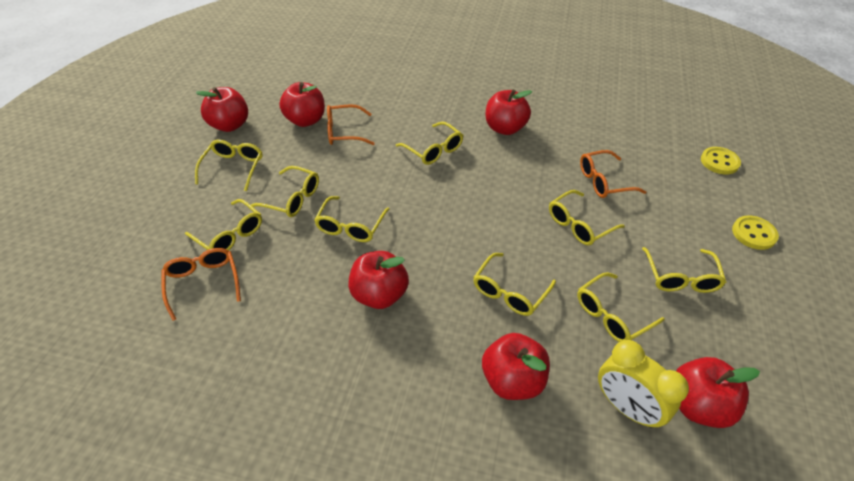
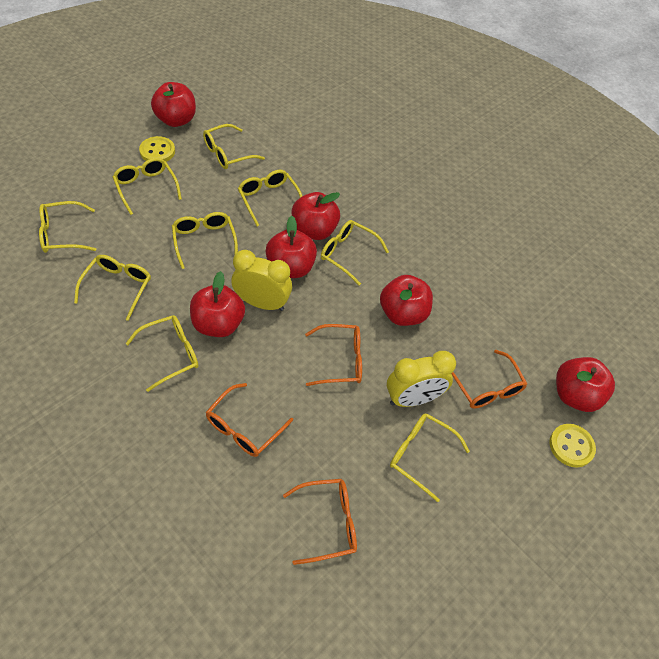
orange glasses: [162,248,241,321] [327,104,375,145] [580,150,646,198] = 3 -> [206,383,293,457] [283,479,357,565] [305,324,362,386] [451,350,527,409] = 4
yellow clock: [598,340,689,428] = 1 -> [231,250,292,311] [387,351,456,407] = 2

